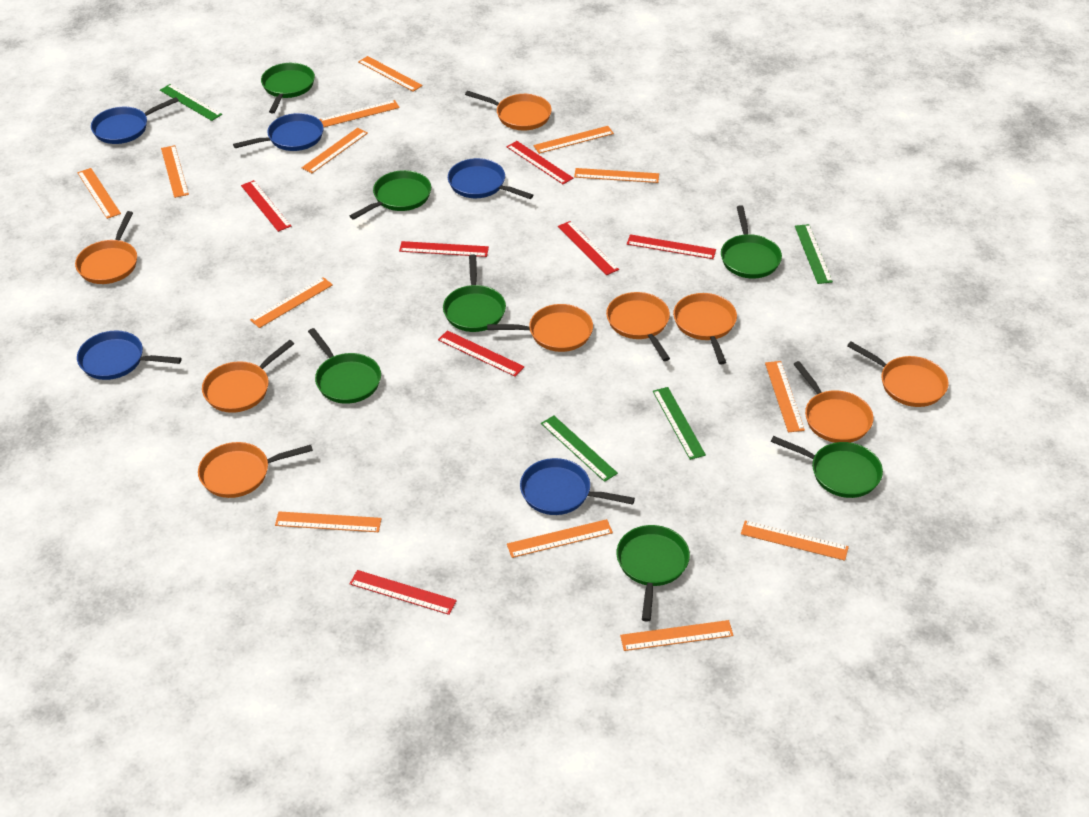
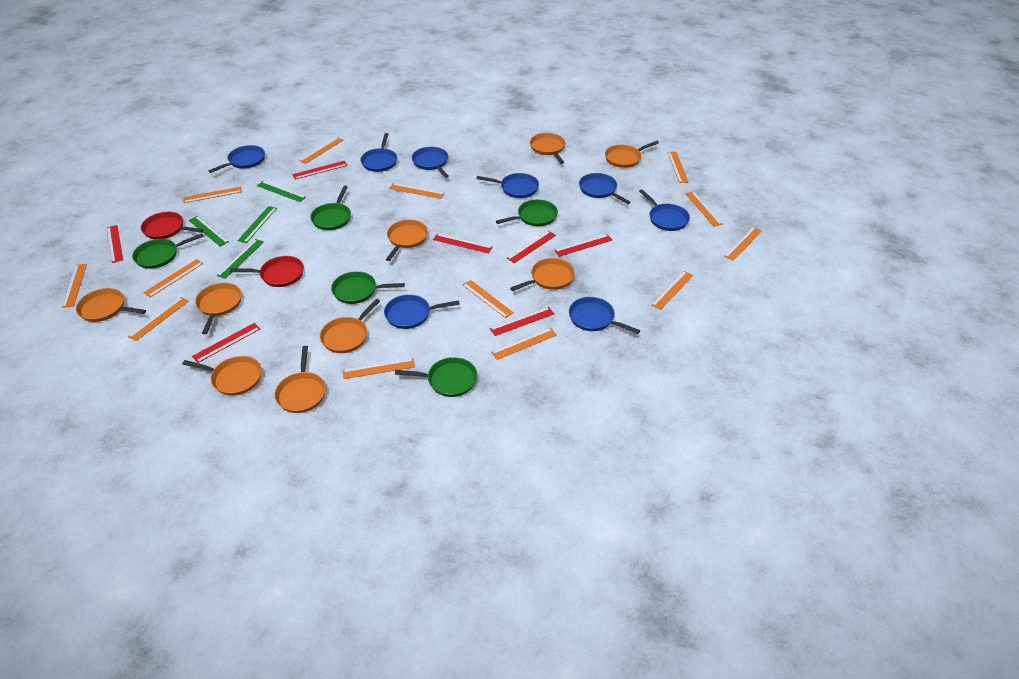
blue pan: [77,330,182,380] [91,97,179,144] [233,113,324,151] [448,158,533,199] [520,458,635,515] = 5 -> [208,145,265,173] [360,133,397,172] [384,294,460,329] [412,147,449,178] [476,173,539,198] [569,297,640,334] [579,173,631,204] [639,189,690,231] = 8
green pan: [261,63,315,114] [308,328,381,404] [350,170,431,220] [443,254,506,332] [617,525,690,622] [721,205,782,278] [771,436,883,498] = 7 -> [132,233,204,269] [310,186,351,230] [331,271,405,304] [395,357,477,397] [496,199,558,226] = 5
red pan: none = 0 -> [141,212,204,239] [230,256,304,287] = 2

